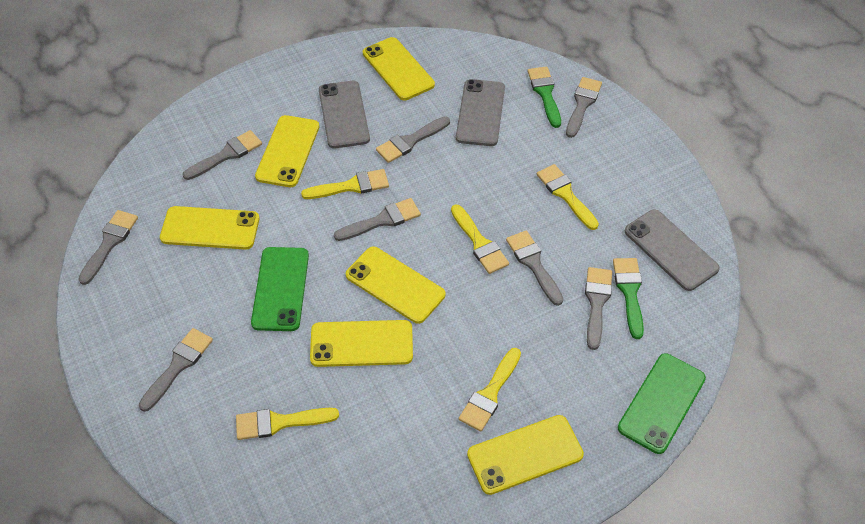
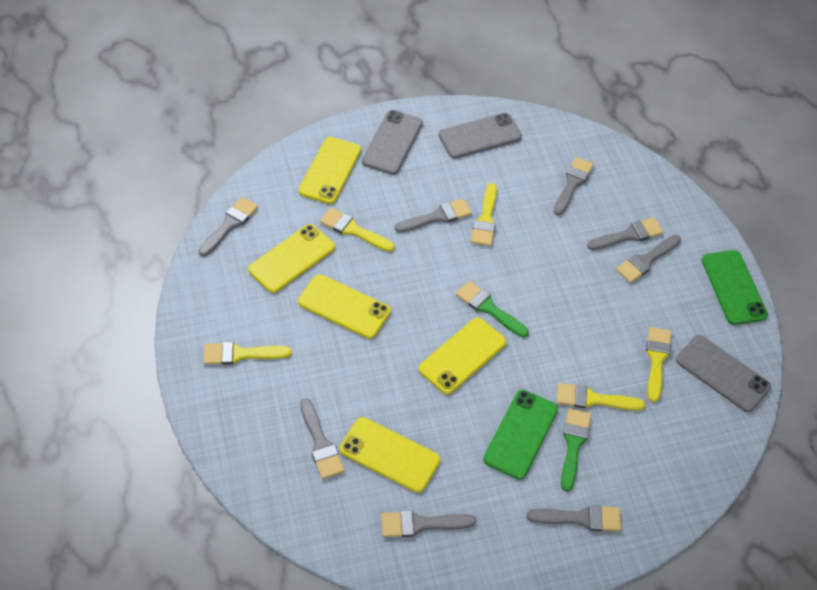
yellow phone: [160,206,259,250] [255,115,319,187] [310,320,413,367] [346,247,445,324] [363,37,435,100] [467,415,584,495] = 6 -> [248,224,335,293] [298,137,361,204] [298,274,391,339] [340,417,440,493] [419,318,506,394] = 5

